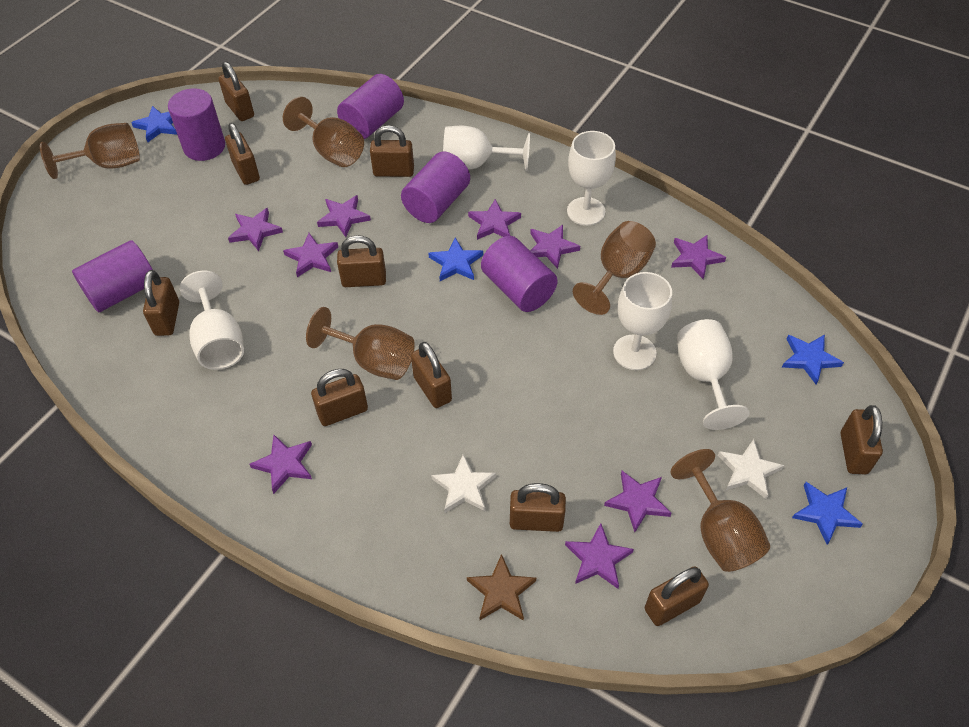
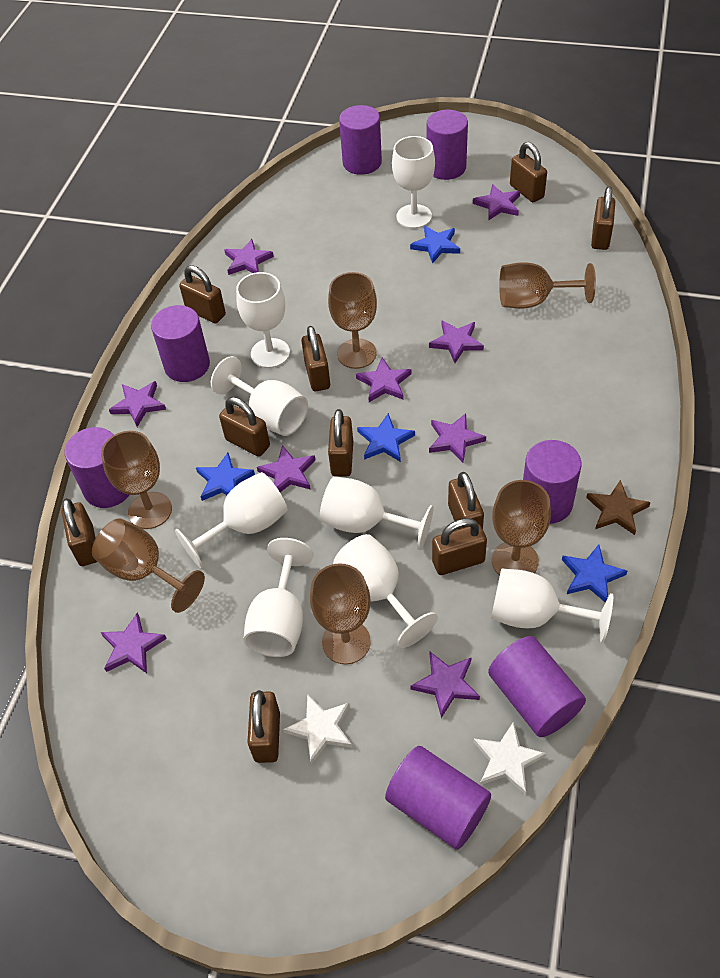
brown goblet: [40,123,140,179] [283,97,364,167] [306,307,415,380] [573,221,656,315] [671,449,770,572] = 5 -> [92,519,205,613] [101,431,172,529] [310,564,371,664] [328,272,377,369] [492,480,551,576] [499,262,596,309] = 6
purple cylinder: [72,240,153,312] [168,88,225,161] [337,74,404,139] [401,152,470,223] [481,236,558,312] = 5 -> [64,427,129,508] [151,305,210,382] [339,105,382,175] [385,746,491,850] [427,110,468,180] [488,636,586,737] [523,440,581,524] = 7
white goblet: [180,271,244,370] [443,126,530,171] [567,131,616,226] [613,272,672,370] [677,319,749,430] = 5 -> [175,472,287,568] [211,356,308,436] [236,272,290,368] [243,538,313,657] [320,476,434,550] [333,534,438,648] [392,136,435,229] [491,568,613,643] = 8

